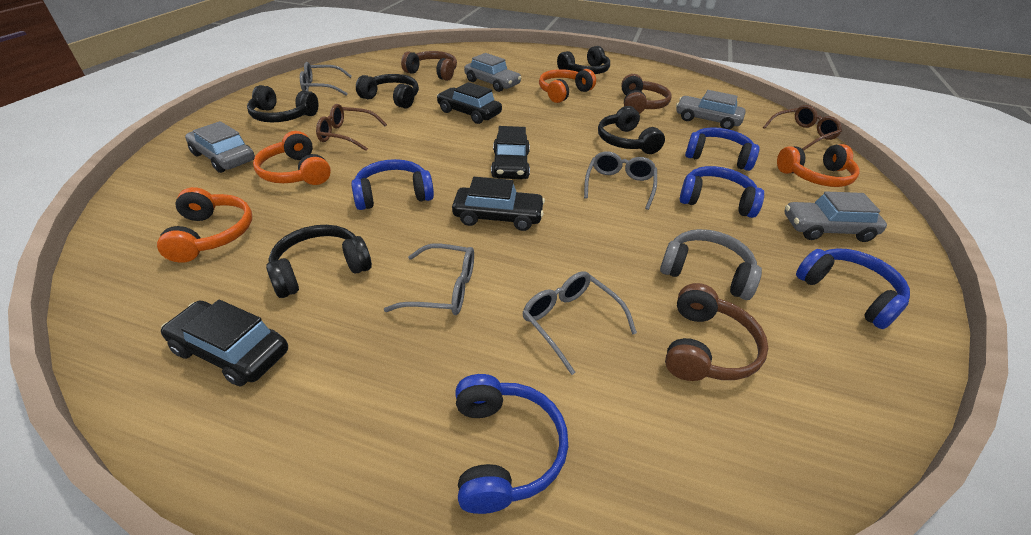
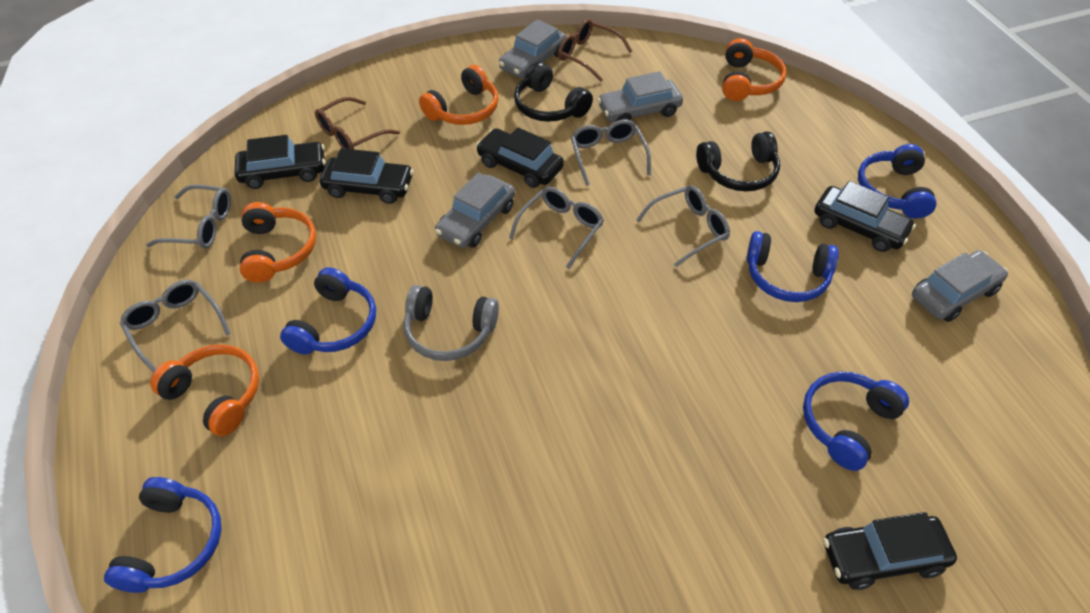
black car: [161,300,288,386] [437,82,502,124] [452,177,545,231] [491,126,530,179] = 4 -> [235,135,325,189] [320,148,414,204] [476,128,564,188] [814,181,916,252] [823,512,957,590] = 5
black headphones: [247,85,319,122] [266,225,372,298] [356,74,419,108] [557,46,610,74] [598,106,665,154] = 5 -> [514,62,593,122] [696,132,780,192] = 2
brown headphones: [401,51,457,81] [621,74,671,114] [665,283,768,381] = 3 -> none = 0
grey glasses: [300,62,352,96] [384,244,474,315] [522,271,637,375] [584,151,657,210] = 4 -> [120,280,231,373] [146,185,231,249] [509,187,604,269] [571,119,651,186] [636,185,730,267] = 5

